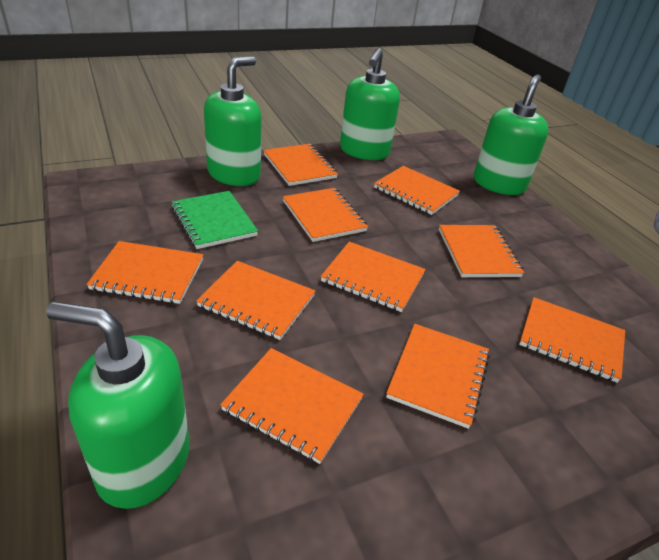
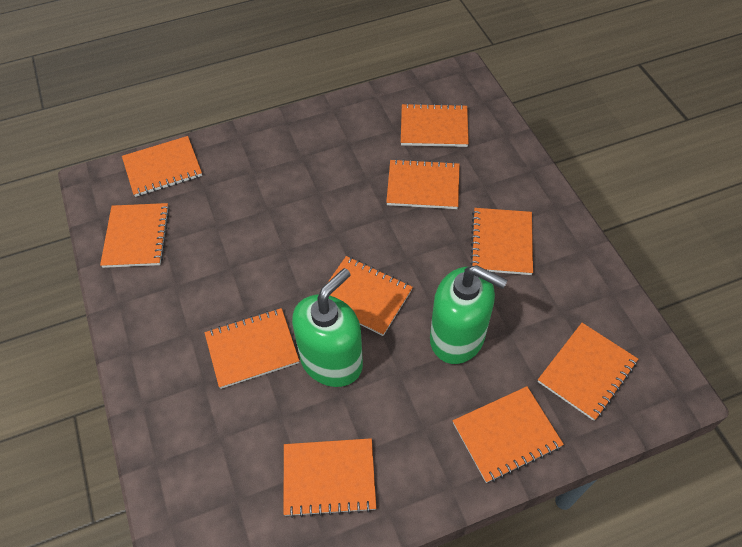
green notebook: [171,191,258,249] = 1 -> none = 0
green soap dispenser: [46,302,189,509] [204,57,261,186] [340,48,400,160] [474,74,549,195] = 4 -> [292,268,363,387] [430,265,507,364] = 2

